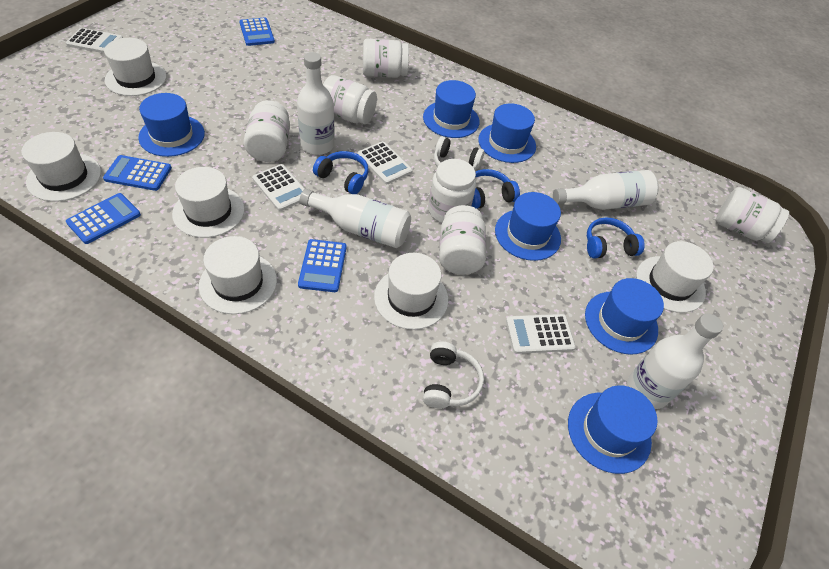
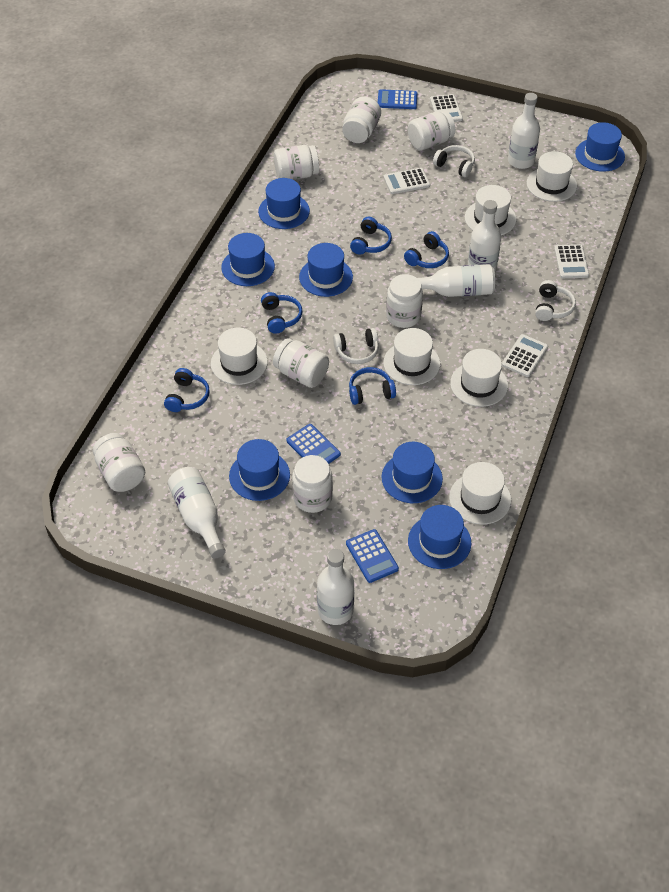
blue calculator: [66,193,141,244] [103,155,172,191] [239,17,275,46] [298,239,347,292] = 4 -> [286,424,341,464] [346,529,399,583] [378,89,417,109] = 3
blue hat: [138,93,205,157] [423,80,480,138] [478,103,536,163] [495,192,561,261] [568,385,658,474] [585,278,664,355] = 6 -> [221,233,275,286] [229,439,290,501] [258,178,310,229] [299,243,353,297] [382,442,443,503] [408,505,471,569] [575,122,625,172] = 7
blue headphones: [313,151,369,194] [471,169,520,209] [587,218,645,259] = 3 -> [164,368,210,412] [261,292,302,334] [349,367,396,405] [350,217,392,255] [404,231,449,268] = 5
white bottle: [297,52,335,155] [300,189,411,248] [553,170,659,210] [627,313,723,409] = 4 -> [168,467,226,558] [317,549,354,625] [417,264,495,297] [468,200,501,272] [508,93,540,169] = 5
white headphones: [423,341,484,408] [434,136,484,170] = 2 -> [333,328,379,364] [433,145,475,177] [535,280,576,321] = 3
white jar: [244,100,290,162] [323,75,377,124] [363,39,409,78] [428,159,476,223] [439,205,486,275] [716,187,789,243] = 6 -> [93,433,145,492] [273,338,329,388] [274,145,319,180] [292,455,333,513] [342,97,381,143] [386,274,423,328] [407,111,455,151] = 7

